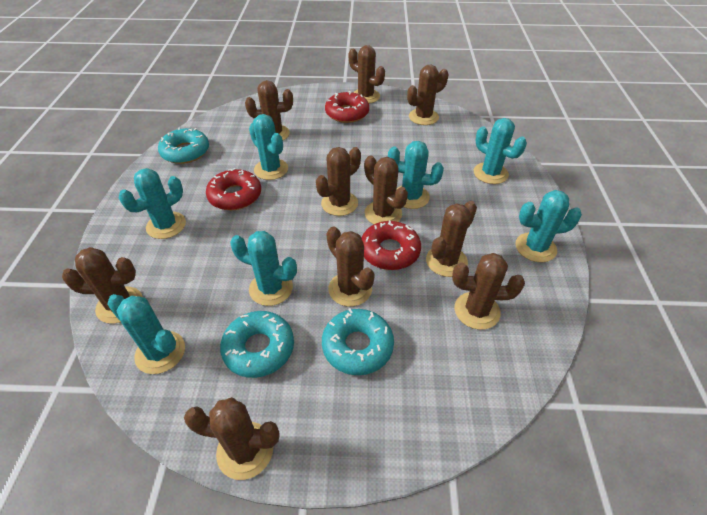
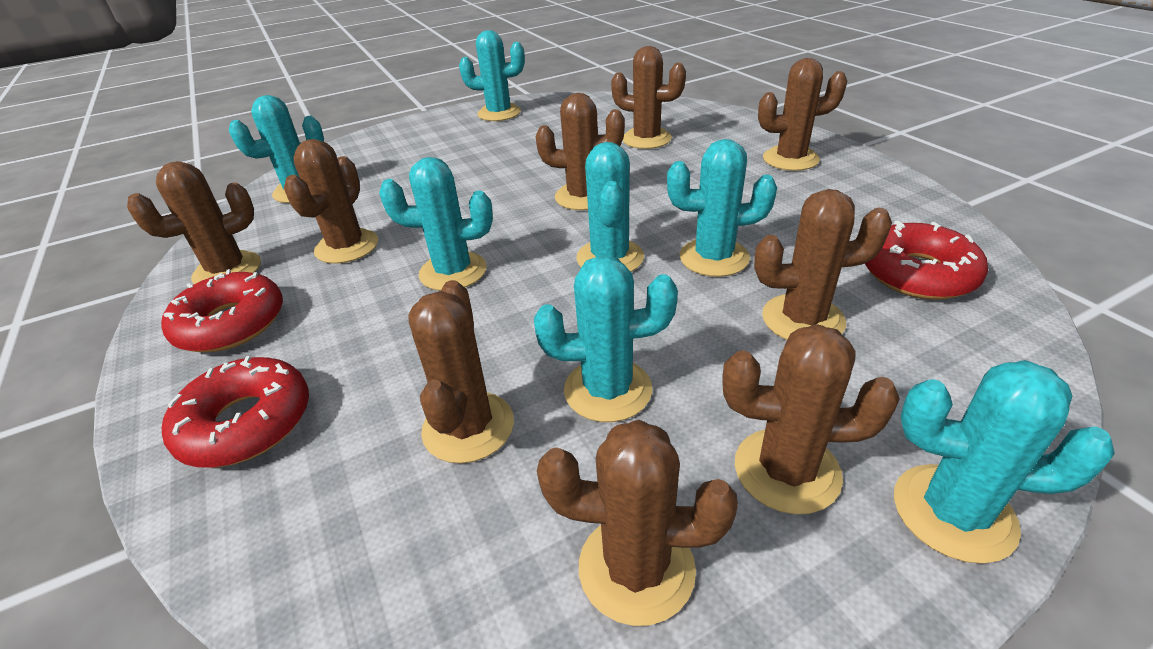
brown cactus: [62,247,142,324] [184,397,280,480] [245,80,293,140] [316,147,361,216] [326,227,375,306] [349,45,385,103] [364,155,408,224] [407,65,448,125] [426,201,477,277] [452,253,525,330] = 10 -> [127,161,261,284] [284,139,378,264] [408,280,514,463] [536,93,625,210] [537,420,738,626] [611,46,686,149] [723,324,900,514] [754,189,892,340] [758,58,847,171] = 9
turquoise donut: [158,127,209,164] [220,311,294,378] [322,308,394,375] = 3 -> none = 0

